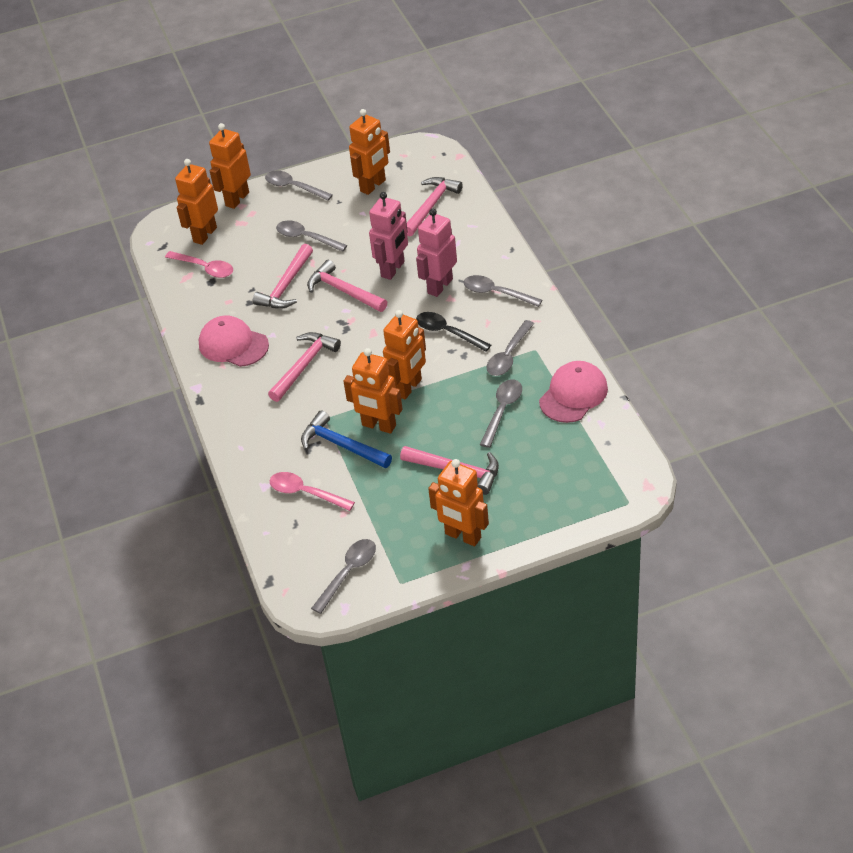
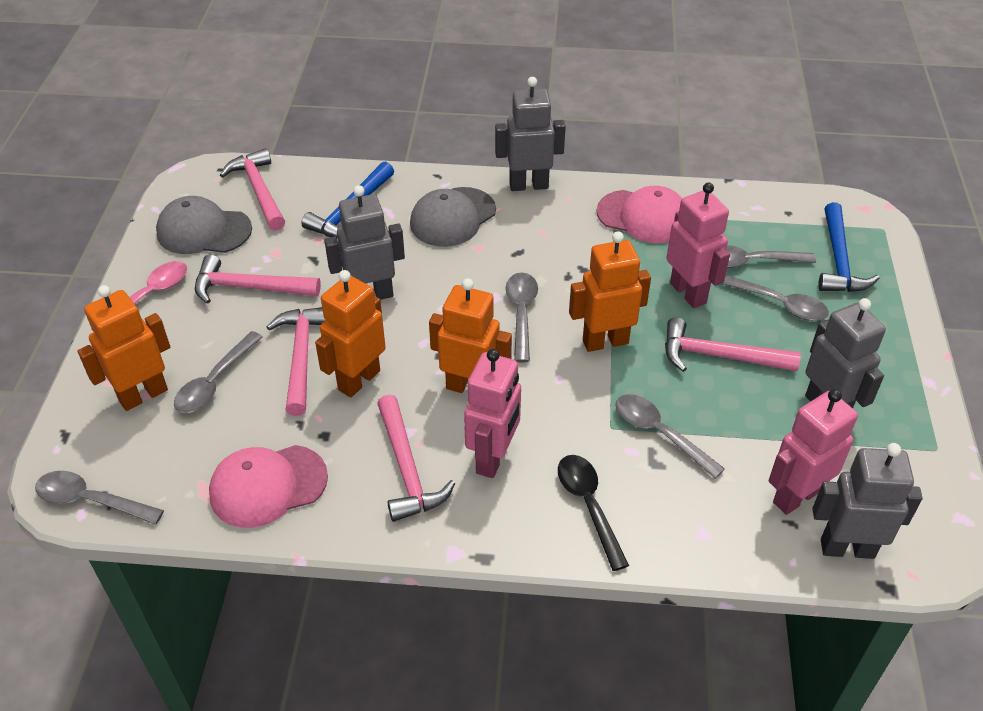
blue hammer: [301,411,392,468] = 1 -> [301,162,394,238] [818,202,880,292] = 2
grey cap: none = 0 -> [156,196,252,254] [410,187,496,247] = 2
grey robot: none = 0 -> [324,185,405,300] [495,77,566,191] [805,298,886,408] [812,443,923,559] = 4
orange robot: [175,159,218,245] [209,123,251,209] [343,348,403,434] [349,109,390,195] [383,310,426,400] [428,459,489,546] = 6 -> [78,285,170,411] [315,270,386,398] [429,278,512,393] [569,231,651,352] = 4
pink robot: [369,192,408,280] [416,208,457,297] = 2 -> [464,349,521,478] [666,182,730,308] [768,389,858,515] = 3
pink spoon: [165,251,233,278] [270,472,355,511] = 2 -> [91,261,187,331] = 1

